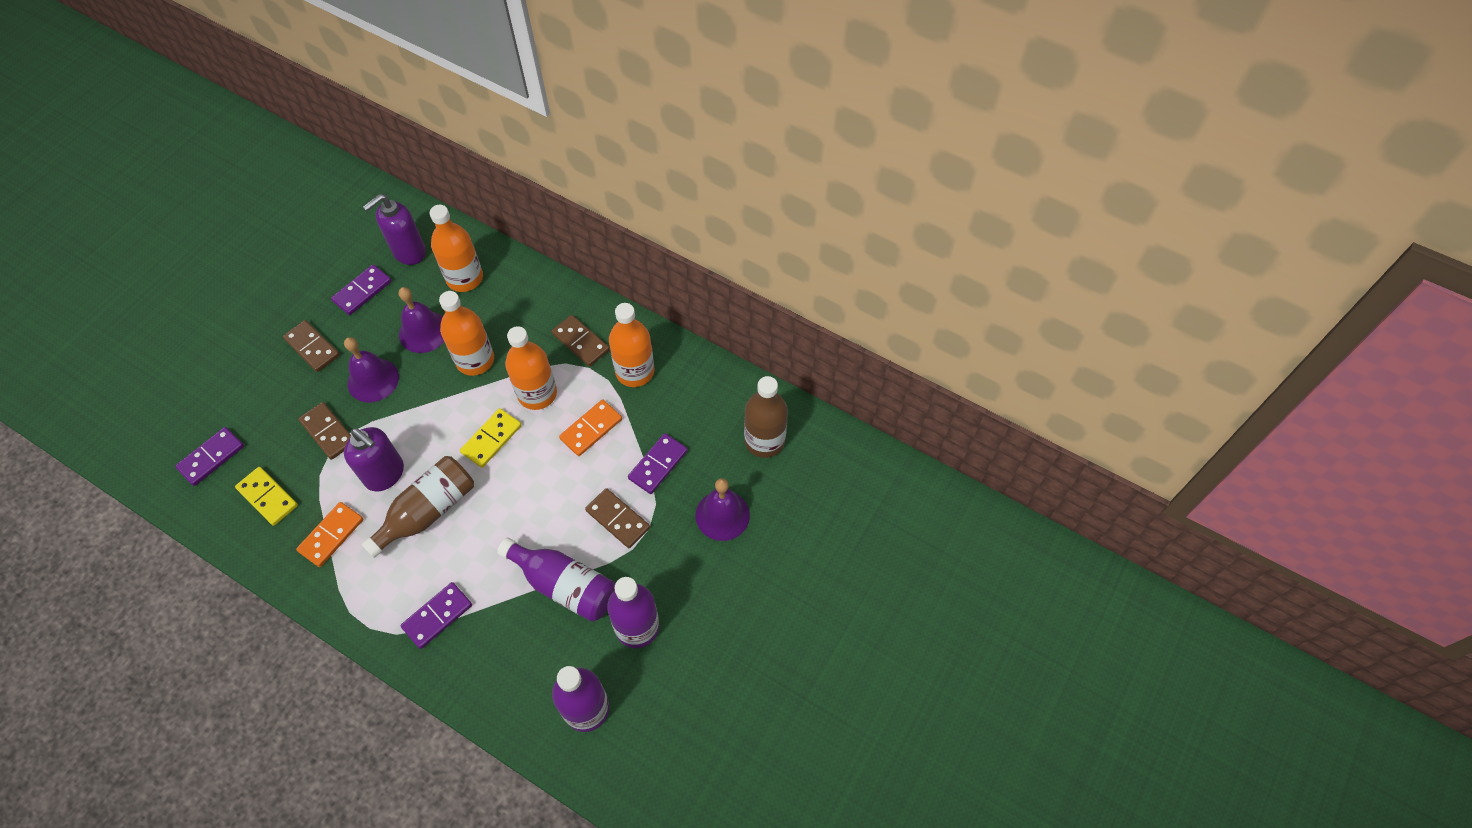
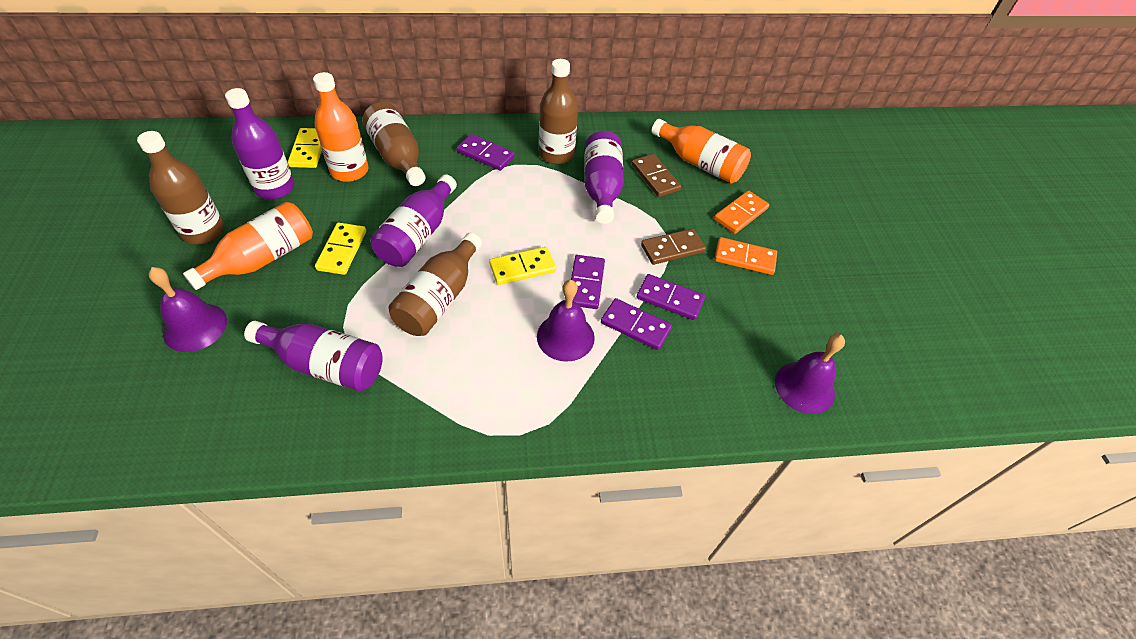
brown bottle: [361,456,474,558] [744,376,788,458] = 2 -> [137,131,224,244] [363,102,426,186] [388,233,482,336] [539,59,578,164] = 4
brown domino: [283,320,340,372] [298,402,351,460] [551,315,610,367] [585,488,650,548] = 4 -> [632,154,681,197] [641,228,706,265] = 2
orange bottle: [430,205,483,292] [439,291,494,376] [505,326,557,410] [609,303,654,387] = 4 -> [183,202,313,290] [313,72,368,182] [651,119,751,184] = 3
purple bottle: [497,537,615,622] [552,666,610,732] [607,577,659,648] = 3 -> [225,88,294,199] [244,321,383,392] [370,174,457,267] [585,131,624,224] = 4
purple soap dispenser: [344,427,404,491] [363,194,426,265] = 2 -> none = 0
yellow domino: [235,467,298,526] [460,408,522,468] = 2 -> [288,128,322,168] [315,223,366,275] [489,247,556,285] = 3

